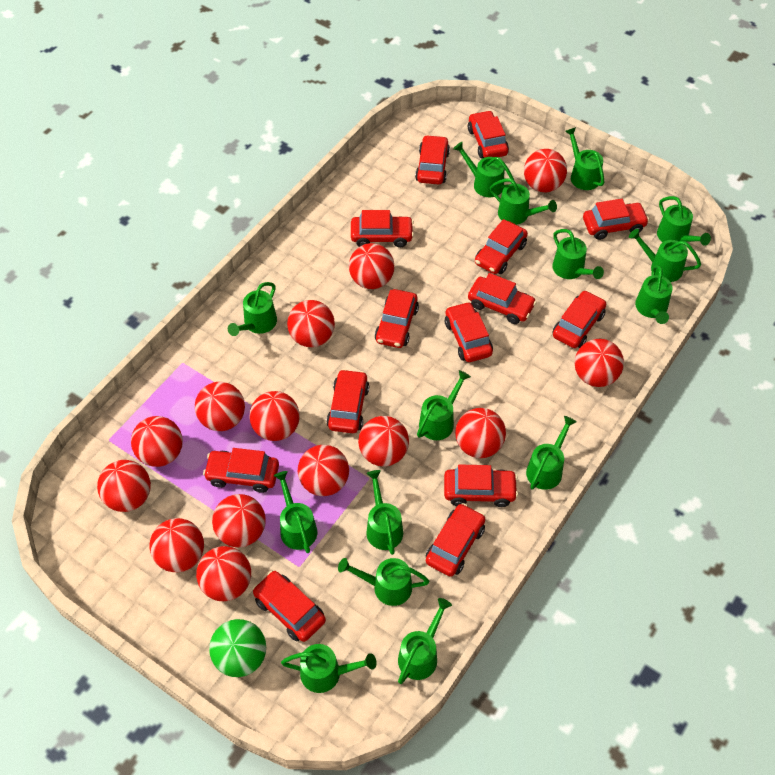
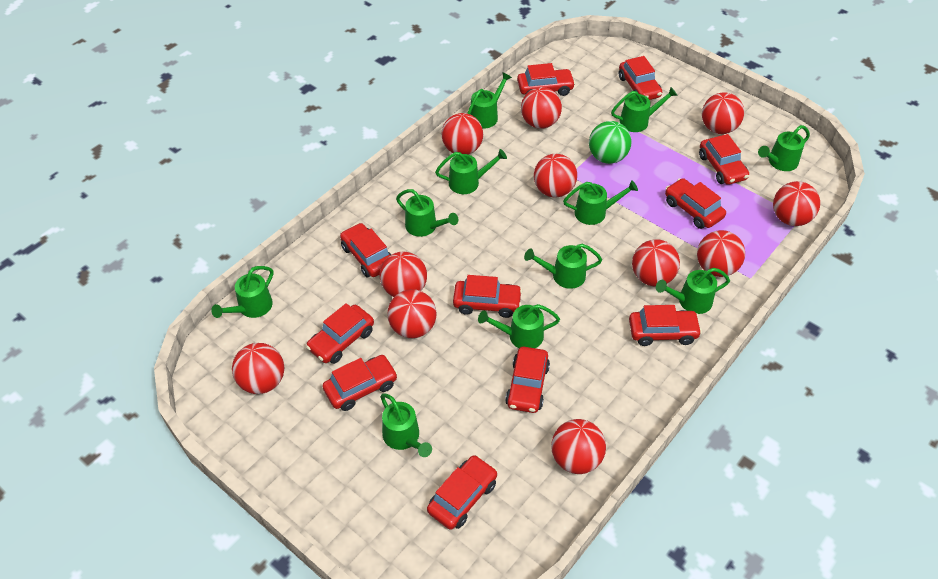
green watering can: [228,282,277,336] [274,471,317,553] [281,644,377,693] [338,558,429,606] [366,470,403,555] [398,598,452,684] [417,370,471,440] [453,142,514,197] [490,178,557,225] [526,416,577,490] [552,229,604,279] [565,127,604,190] [629,229,701,282] [635,265,673,324] [657,196,711,245] = 15 -> [211,266,274,318] [380,393,432,457] [396,189,458,237] [435,149,507,194] [467,72,512,129] [478,304,560,348] [524,244,602,289] [563,180,638,225] [611,87,678,132] [656,268,730,314] [758,125,810,171] = 11
red ball: [97,460,151,512] [131,416,183,467] [149,518,204,572] [195,382,245,431] [196,546,251,601] [212,494,266,548] [249,391,300,441] [287,300,335,347] [298,445,349,496] [349,243,395,289] [358,416,409,467] [455,408,506,458] [524,149,567,192] [575,339,624,387] = 14 -> [232,343,284,394] [380,252,427,297] [387,289,437,338] [441,113,483,155] [521,87,562,129] [534,154,577,197] [551,419,606,474] [632,239,680,286] [697,230,745,277] [702,92,744,134] [773,181,820,226] = 11
red car: [203,448,279,493] [252,571,326,642] [326,369,369,433] [351,210,414,248] [375,289,419,348] [415,135,450,185] [426,503,485,577] [444,464,518,507] [445,302,493,362] [468,110,509,159] [468,273,537,324] [475,219,528,274] [553,290,606,348] [583,199,649,240] = 14 -> [306,303,374,364] [322,355,398,411] [340,223,391,277] [427,455,497,530] [453,275,522,318] [505,347,550,413] [517,63,575,96] [619,56,662,100] [629,305,702,346] [665,178,726,229] [699,134,749,185] = 11

